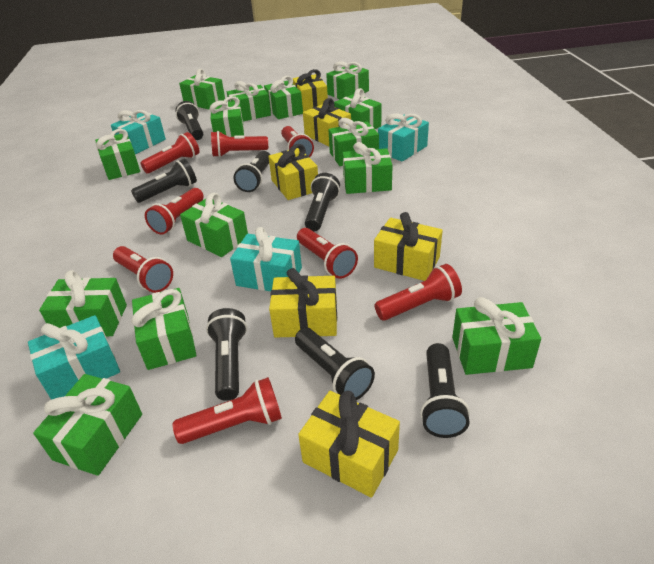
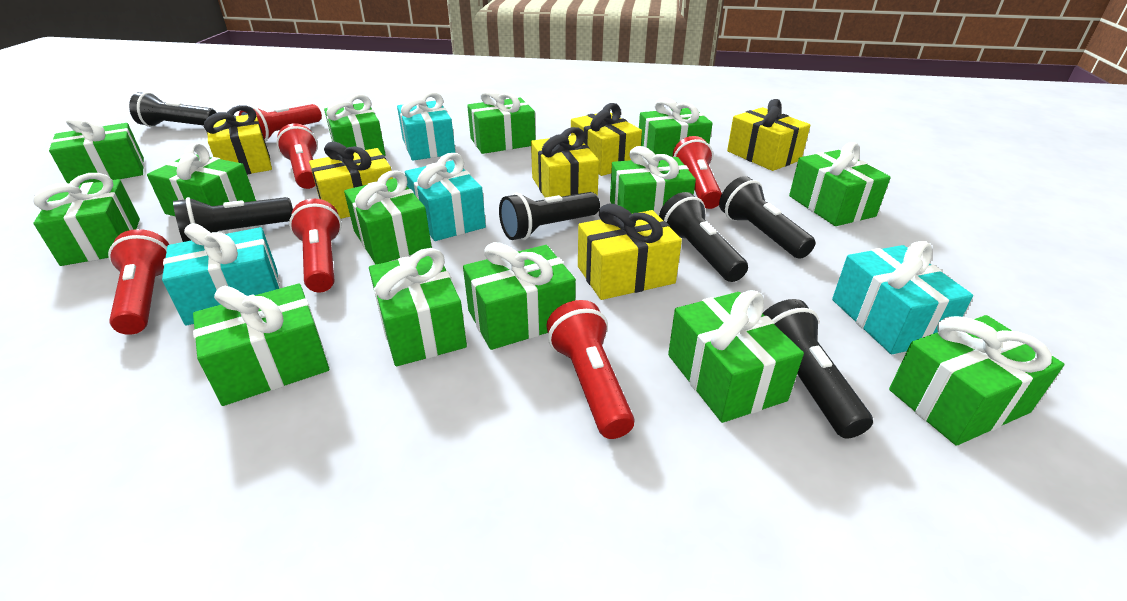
black flashlight: [131,159,197,203] [175,101,203,140] [206,308,247,401] [234,151,270,192] [295,328,375,400] [305,173,340,231] [420,343,470,438] = 7 -> [129,92,216,127] [173,197,293,242] [499,192,600,240] [659,192,748,282] [719,176,816,259] [763,299,873,439] = 6
red flashlight: [113,246,173,293] [140,132,200,174] [145,188,204,235] [173,377,282,444] [211,131,268,157] [281,126,314,157] [297,228,358,279] [374,264,462,321] = 8 -> [108,229,170,335] [239,104,322,142] [276,123,318,189] [289,199,342,293] [546,300,634,439] [673,136,722,209] = 6

